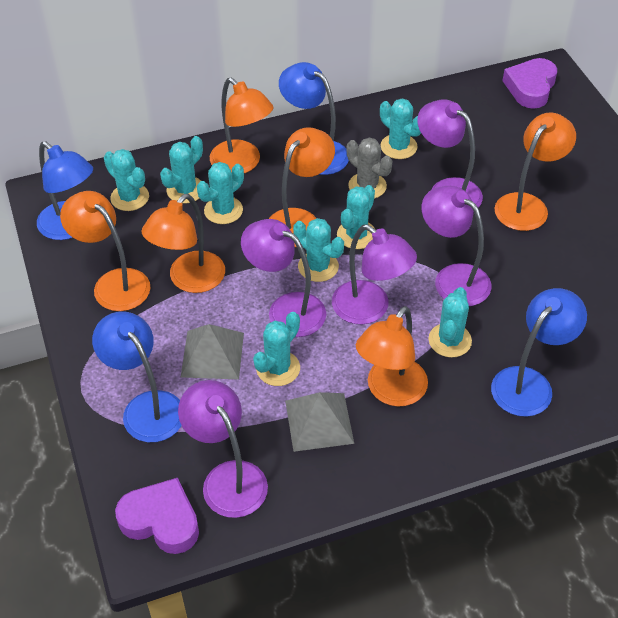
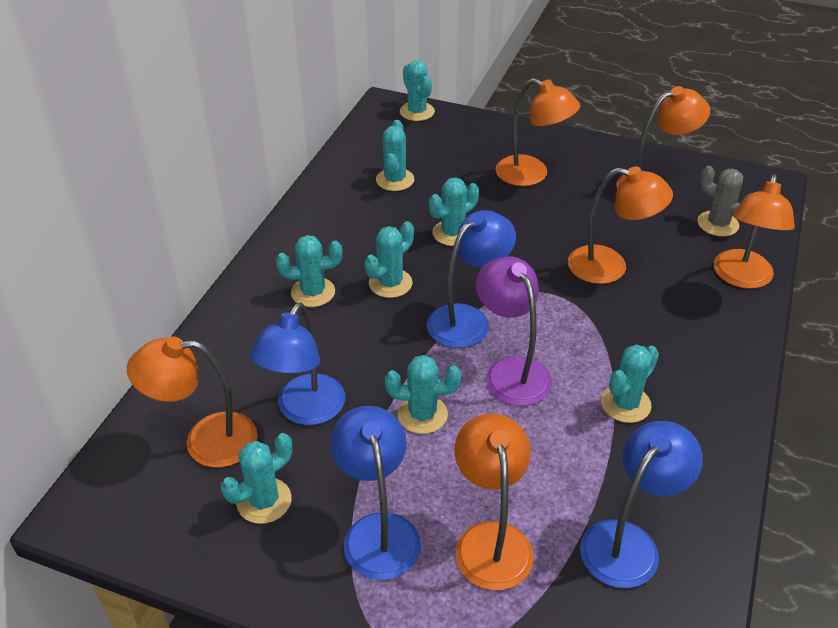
grey pyramid: [181,324,244,379] [285,392,354,452] = 2 -> none = 0
purple heart: [115,478,199,554] [502,58,557,109] = 2 -> none = 0
purple lamp: [178,380,268,518] [241,219,326,337] [332,225,417,324] [417,100,483,207] [422,186,491,306] = 5 -> [476,257,552,406] = 1

